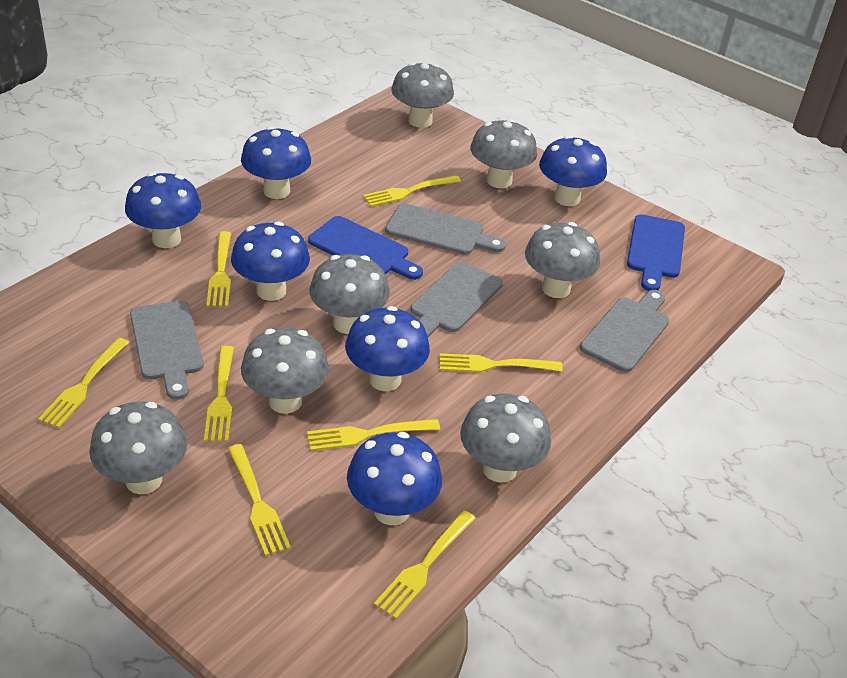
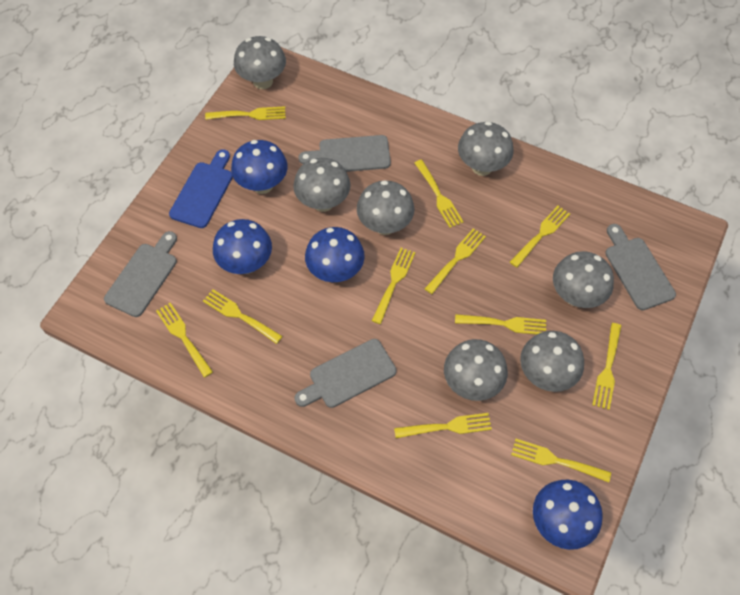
blue cutting board: [308,216,423,280] [627,214,685,291] = 2 -> [169,149,233,228] = 1
blue mushroom: [125,172,201,248] [231,222,310,301] [241,126,311,199] [345,306,430,391] [347,432,442,525] [539,135,607,206] = 6 -> [213,219,272,274] [231,140,288,194] [305,227,365,282] [533,480,603,550] = 4
yellow fork: [38,338,130,428] [204,346,234,442] [206,231,231,307] [228,444,291,556] [307,419,440,451] [363,175,461,207] [374,510,476,619] [440,353,563,372] = 8 -> [156,303,213,378] [203,289,282,344] [205,106,286,120] [372,248,416,324] [394,413,492,438] [414,159,464,228] [425,228,486,294] [455,314,546,334] [510,206,570,268] [511,439,611,482] [592,323,621,410] = 11

